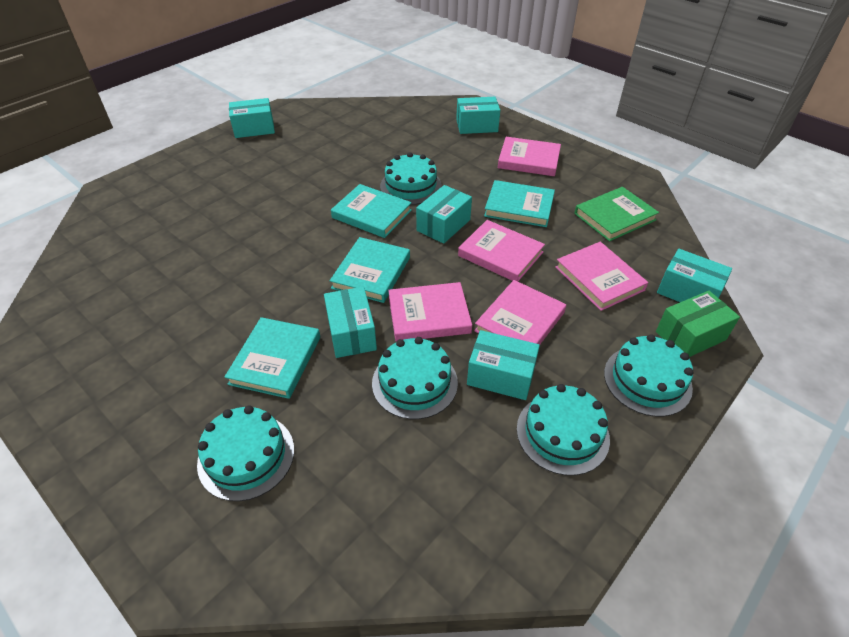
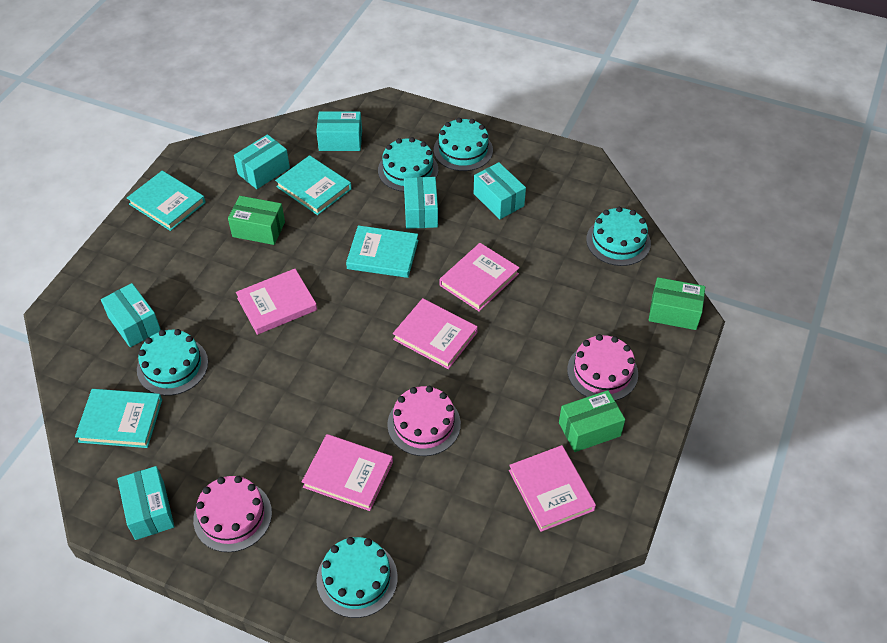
green book: [574,187,659,241] = 1 -> none = 0
green box: [656,291,740,357] = 1 -> [228,196,285,245] [559,390,625,452] [649,277,705,330] = 3
pink cake: none = 0 -> [193,476,272,552] [387,386,461,456] [567,334,638,401] = 3

